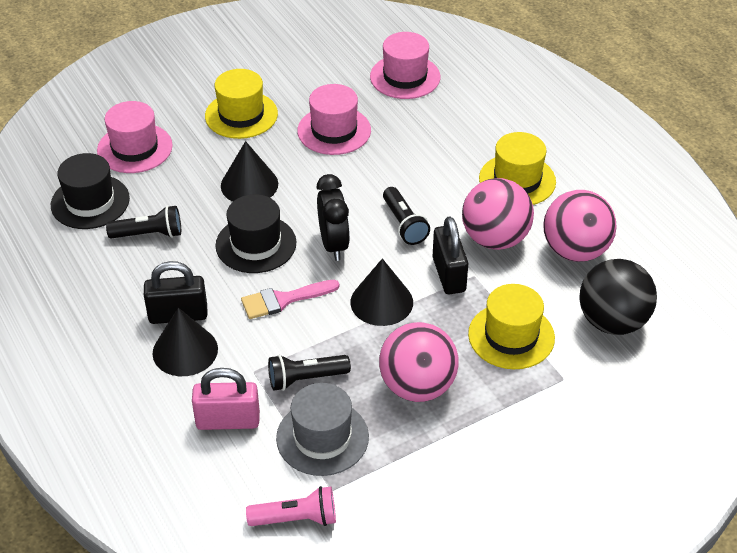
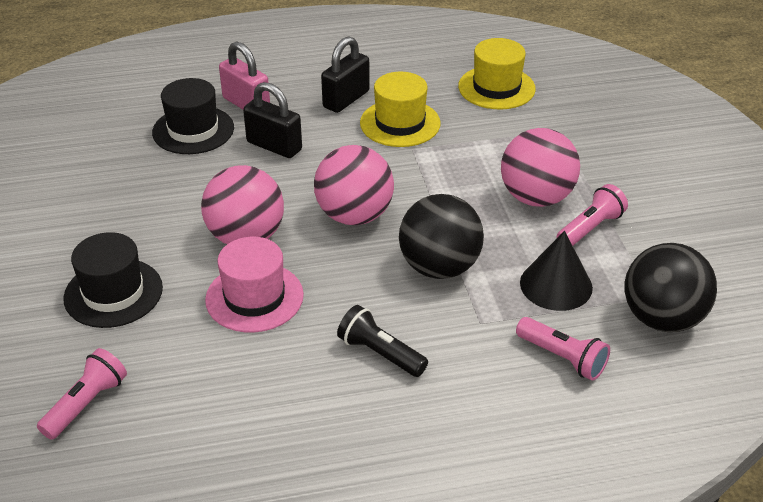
black ball: [579,259,657,335] = 1 -> [399,194,484,279] [624,243,717,332] = 2
black clock: [316,174,350,261] = 1 -> none = 0
black cone: [152,308,218,376] [221,141,278,202] [350,258,413,326] = 3 -> [520,231,593,311] = 1
black flashlight: [106,206,181,238] [268,355,351,391] [383,187,430,245] = 3 -> [337,305,428,377] = 1
grey hat: [276,383,369,476] = 1 -> none = 0
pink brush: [241,280,339,319] = 1 -> none = 0
pink flashlight: [246,486,336,526] = 1 -> [37,348,127,440] [516,317,610,381] [556,184,628,246] = 3
pink hat: [97,101,173,173] [297,84,371,155] [370,32,440,99] = 3 -> [205,237,304,333] = 1
yellow hat: [205,69,278,139] [468,284,555,369] [479,132,556,205] = 3 -> [360,71,441,147] [458,38,536,110] = 2

